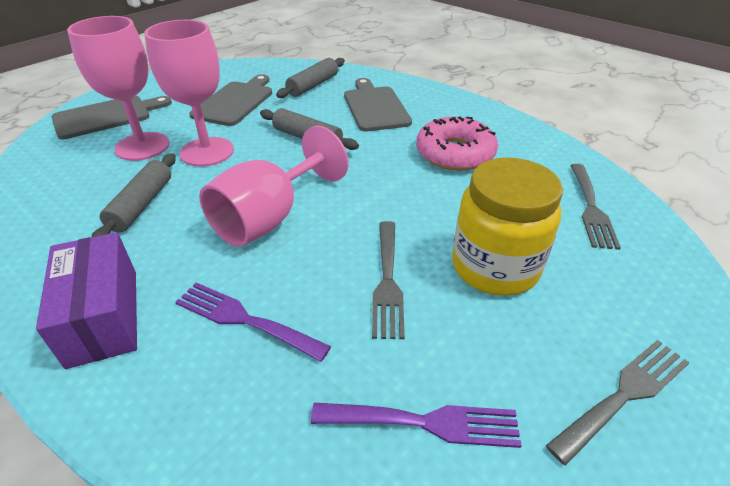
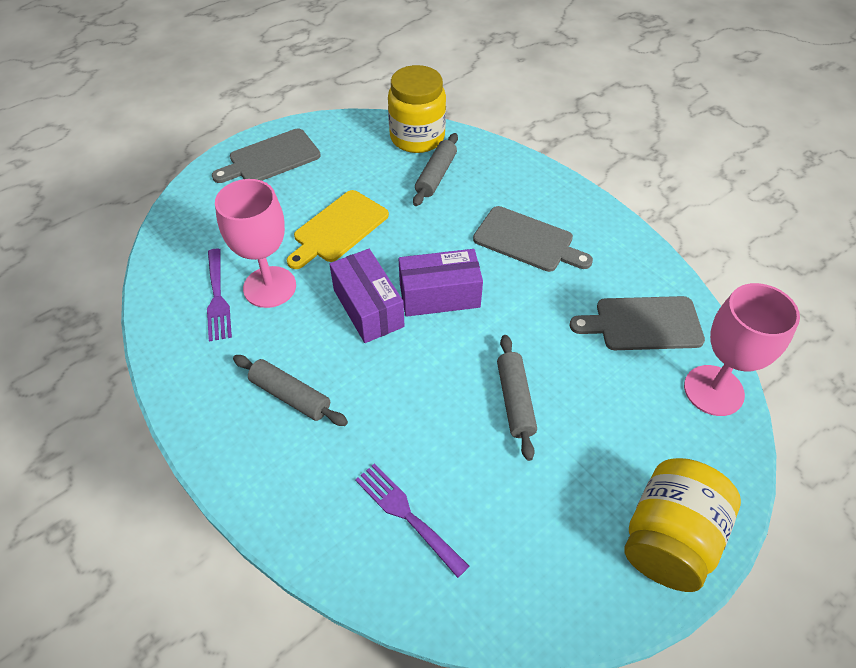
grey fork: [372,221,405,339] [546,340,690,465] [570,164,621,250] = 3 -> none = 0
pink donut: [416,116,498,171] = 1 -> none = 0
pink goblet: [67,16,170,161] [144,20,234,167] [199,126,348,247] = 3 -> [215,179,296,308] [684,283,800,416] = 2
purple box: [36,232,137,369] = 1 -> [329,249,405,343] [398,249,483,317] = 2
yellow cutting board: none = 0 -> [287,190,389,269] = 1
yellow jar: [452,158,563,296] = 1 -> [388,65,446,153] [625,458,741,592] = 2

